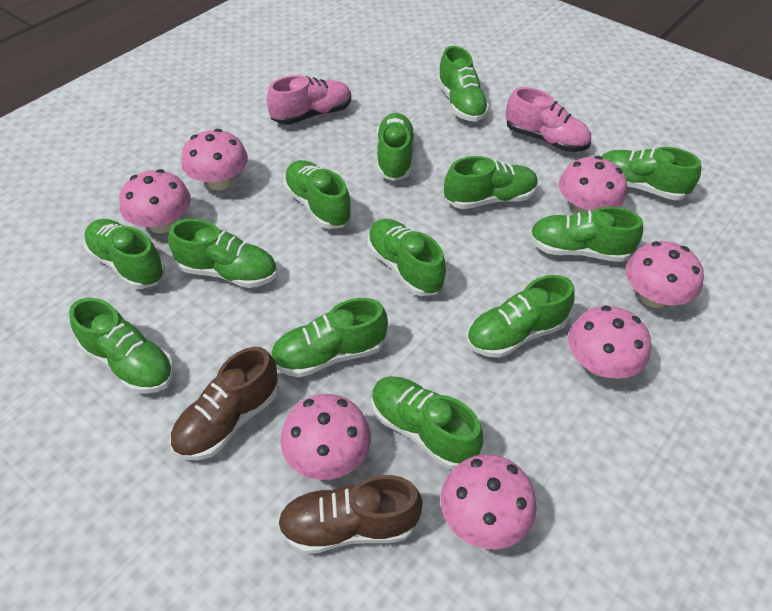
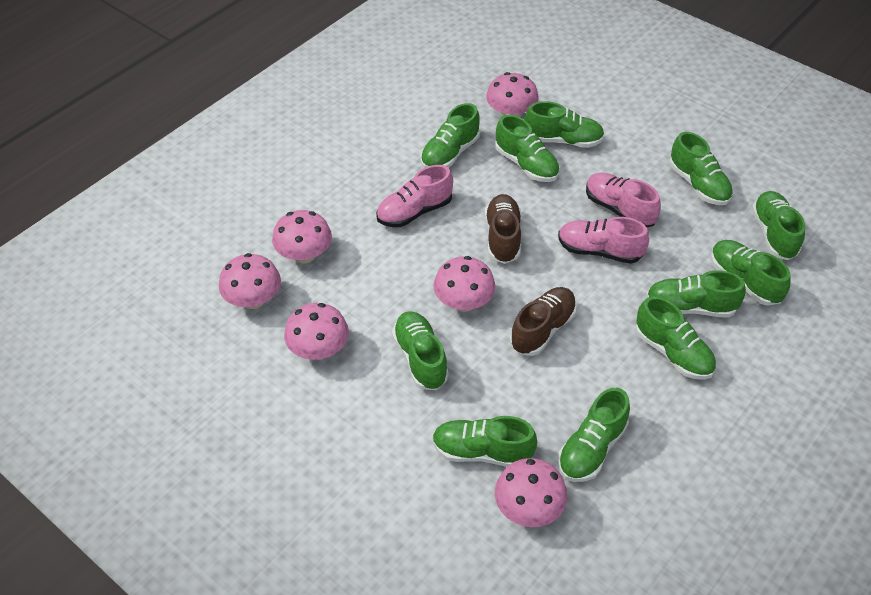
green shoe: [69,298,174,394] [84,219,165,289] [168,219,277,288] [271,298,388,378] [283,160,352,229] [368,219,446,296] [372,376,483,469] [376,113,415,181] [437,46,489,122] [444,156,538,209] [466,275,575,358] [529,207,643,262] [601,147,701,201] = 13 -> [392,311,449,390] [420,103,480,168] [432,416,537,467] [495,115,560,182] [524,101,605,148] [558,388,630,482] [635,296,716,380] [646,271,746,318] [669,132,733,205] [711,240,791,306] [752,191,805,260] = 11
pink mushroom: [119,169,191,233] [181,129,248,190] [280,394,371,480] [441,454,537,549] [559,156,627,214] [568,306,651,379] [626,241,704,308] = 7 -> [219,253,281,309] [272,210,332,263] [284,303,349,360] [433,256,496,312] [486,72,539,117] [495,458,567,527] = 6
pink shoe: [267,75,351,125] [506,87,591,152] = 2 -> [376,165,453,227] [558,217,649,264] [586,172,661,227] = 3

